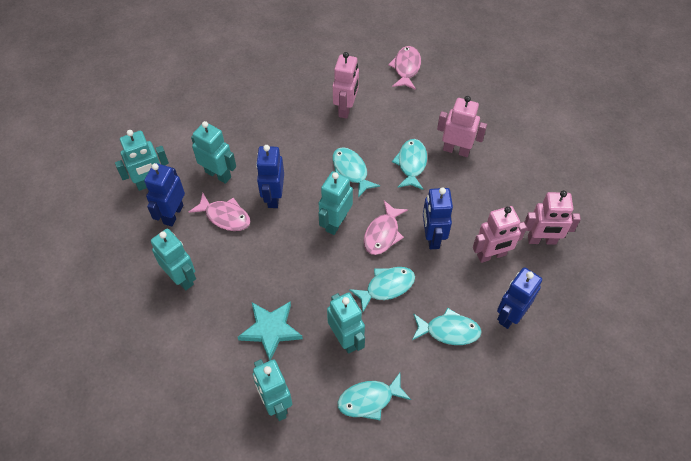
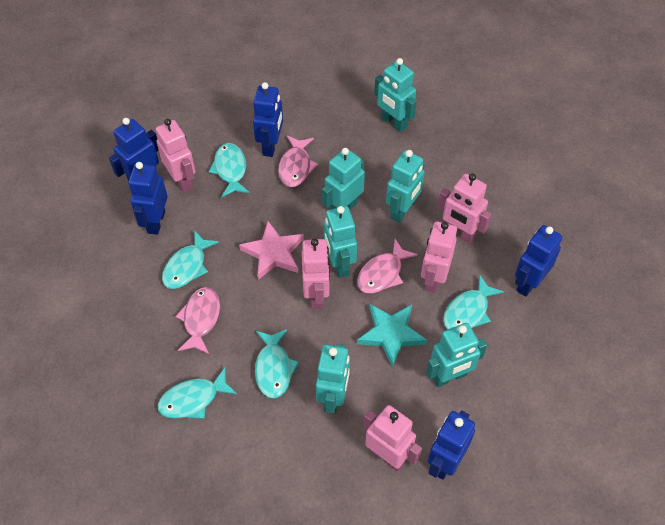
blue robot: [144,163,185,227] [256,145,284,208] [423,188,453,249] [497,267,542,329] = 4 -> [109,118,159,181] [128,162,168,235] [253,82,283,157] [428,410,475,480] [515,225,562,297] = 5
pink robot: [333,52,359,119] [437,96,487,157] [473,206,527,263] [524,190,581,245] = 4 -> [156,119,195,192] [302,239,330,309] [363,405,422,472] [421,221,457,293] [438,173,492,244] = 5
pink star: none = 0 -> [239,221,304,280] = 1

